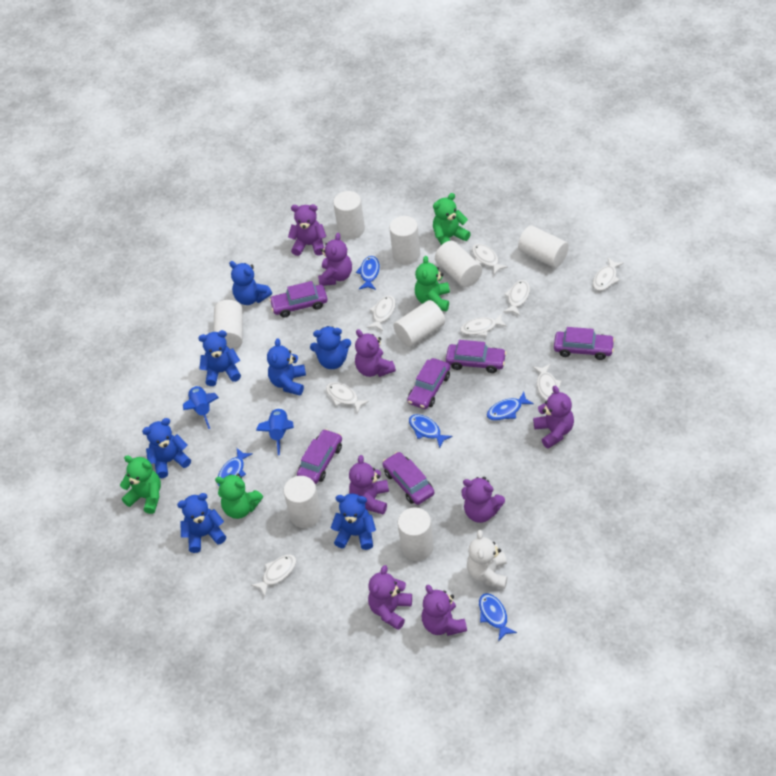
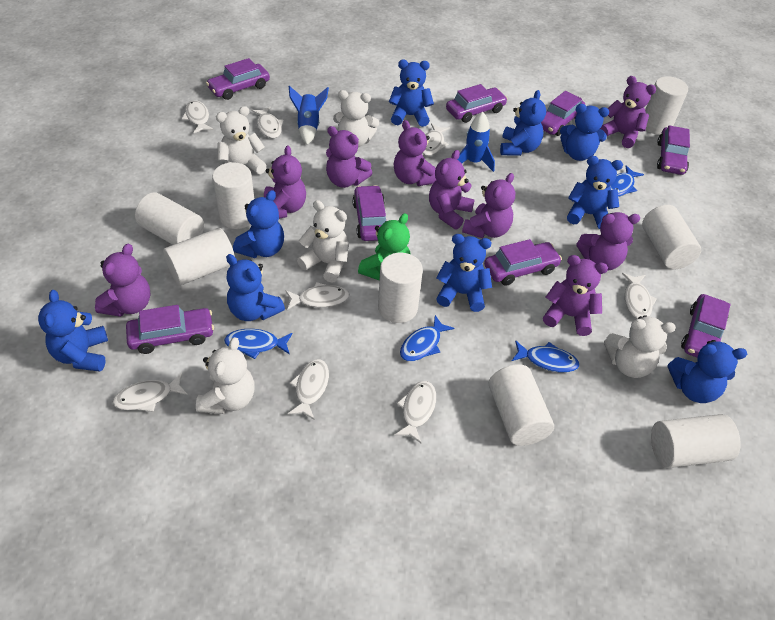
blue fish: [217,448,253,486] [356,256,380,290] [409,414,452,448] [479,593,517,641] [487,392,534,421] = 5 -> [224,329,293,359] [400,315,454,361] [512,340,580,373] [610,165,644,197] = 4
blue teddy bear: [142,418,191,478] [177,493,226,553] [198,330,241,386] [229,261,272,305] [267,338,306,395] [310,326,351,369] [331,493,376,550] = 7 -> [38,290,108,372] [226,254,285,321] [233,190,284,258] [389,59,434,127] [436,234,492,312] [500,90,546,156] [560,104,609,161] [567,156,623,229] [668,340,747,403] = 9
green teddy bear: [120,456,161,514] [215,473,263,519] [415,256,450,311] [433,193,471,245] = 4 -> [358,213,411,280] = 1
purple car: [269,281,327,317] [297,429,342,484] [383,452,434,505] [407,358,450,409] [446,340,507,373] [554,327,615,360] = 6 -> [126,305,214,354] [206,58,270,100] [352,185,386,241] [446,84,508,123] [484,239,562,286] [541,91,585,136] [657,125,690,175] [681,294,731,358] = 8
purple teddy bear: [288,204,326,256] [318,233,352,286] [349,455,389,514] [355,329,396,377] [368,565,412,630] [422,585,467,636] [461,477,505,523] [533,386,574,449] = 8 -> [95,244,151,317] [264,146,306,219] [326,126,372,188] [394,120,436,186] [429,150,475,230] [462,173,515,238] [543,255,608,336] [576,212,640,271] [600,76,656,148] = 9
white teddy bear: [467,530,507,589] = 1 -> [196,337,255,414] [216,106,267,174] [297,200,349,283] [333,90,379,147] [604,315,676,378] = 5

